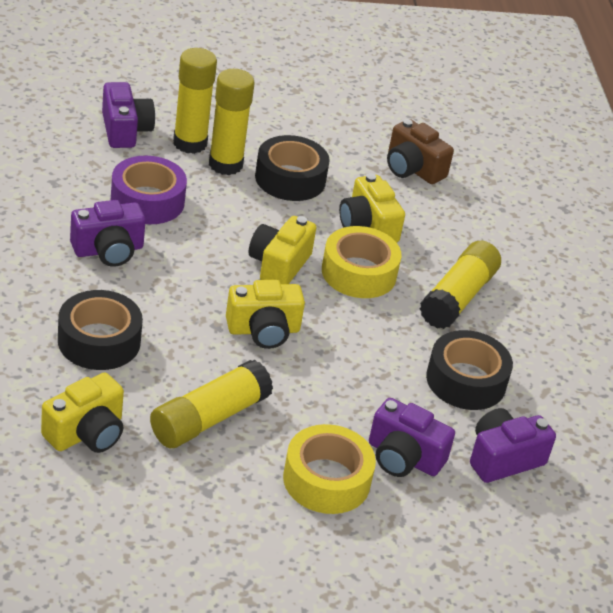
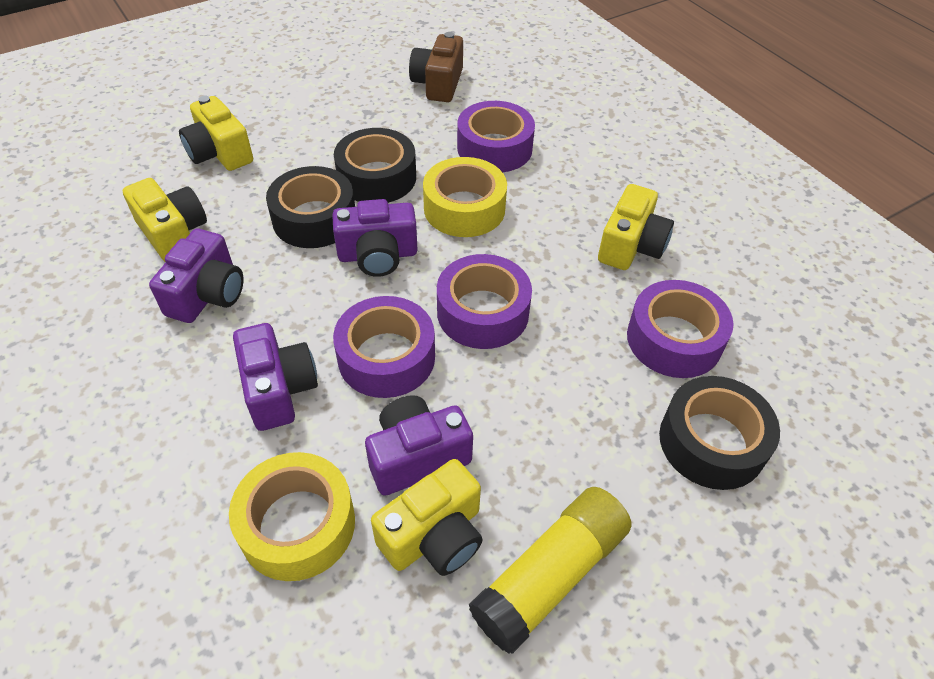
purple tape: [111,156,187,224] = 1 -> [333,296,435,398] [437,254,532,349] [457,101,535,172] [627,280,733,378] = 4
yellow glue stick: [150,360,273,448] [173,48,217,154] [209,69,255,175] [420,241,501,329] = 4 -> [469,487,631,654] = 1

